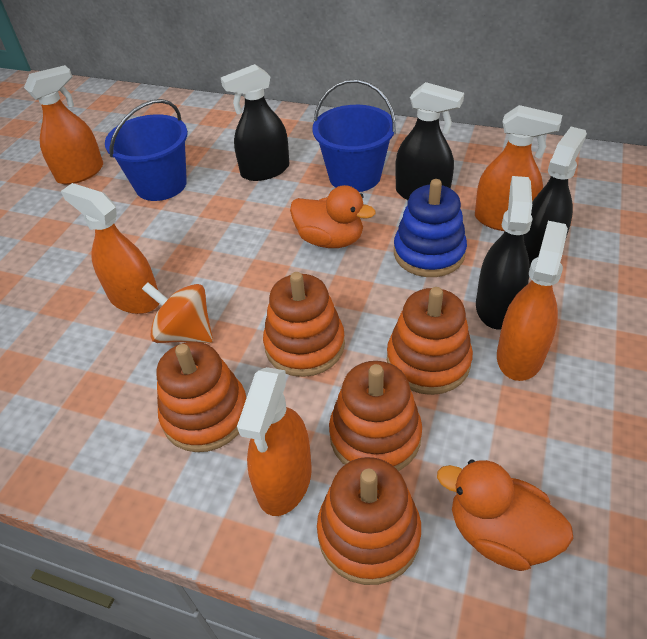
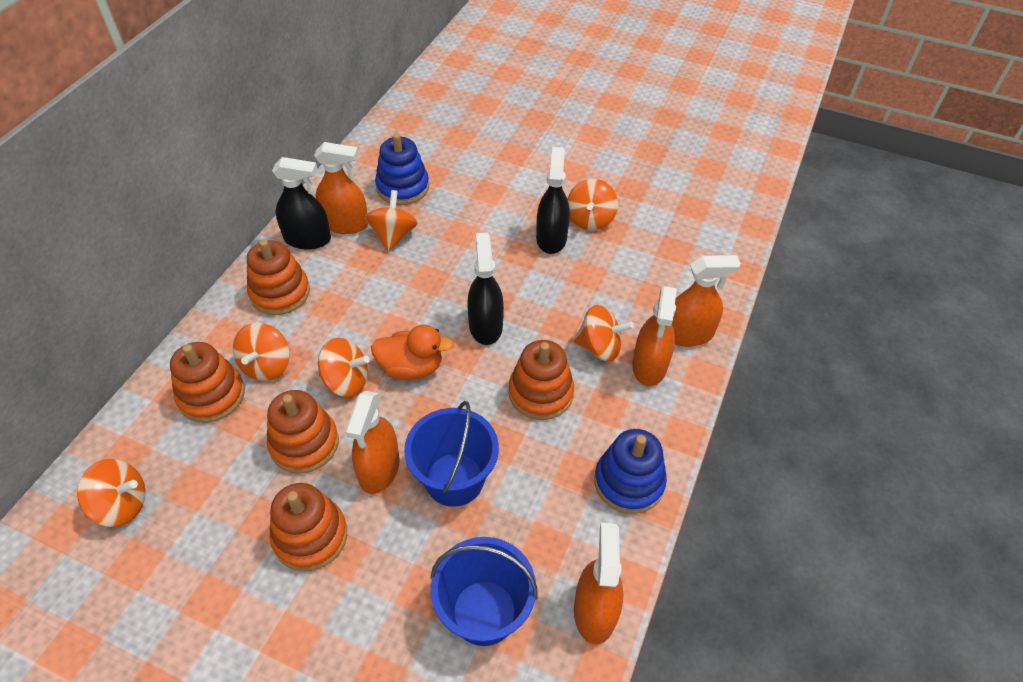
black spray bottle: [221,64,289,181] [395,82,464,200] [476,176,533,329] [524,127,587,266] = 4 -> [272,157,331,250] [467,233,504,345] [536,147,570,254] = 3
blue stacking toy: [394,179,467,277] = 1 -> [375,133,429,205] [594,429,667,514] = 2
orange duck: [290,185,376,248] [437,460,574,571] = 2 -> [371,324,454,380] = 1
orange spinning top: [142,282,213,343] = 1 -> [77,459,146,527] [233,323,290,381] [318,338,370,397] [365,190,418,252] [568,179,618,231] [574,305,634,362] = 6

